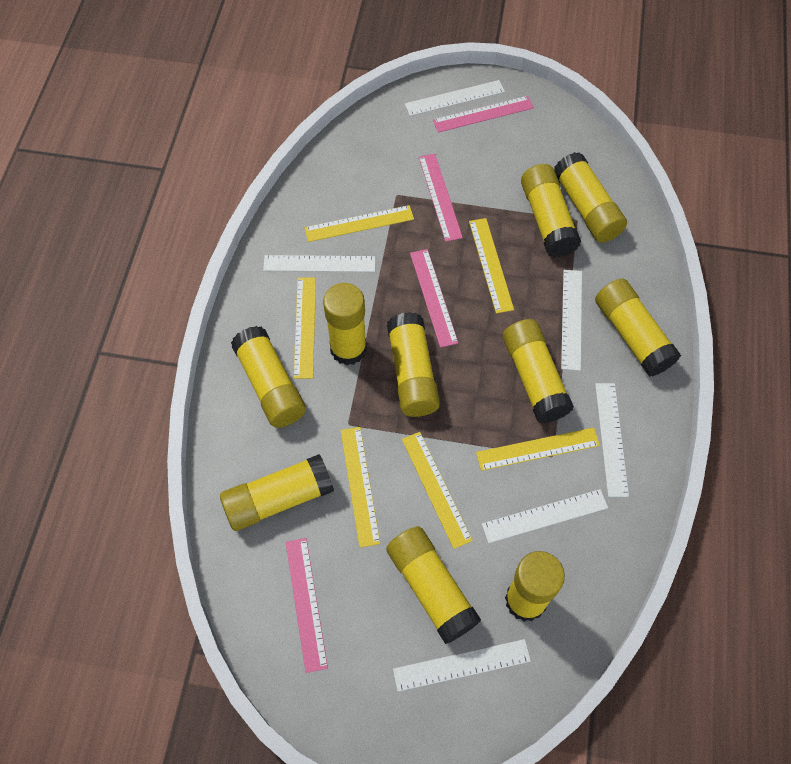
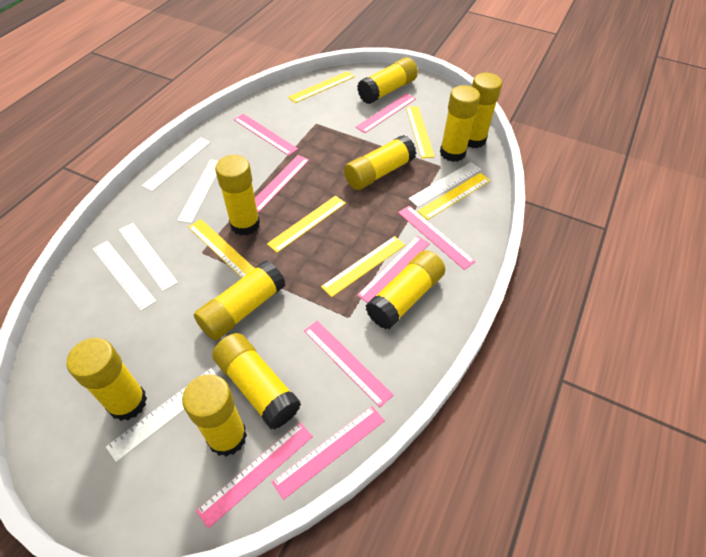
pink ruler: [285,538,328,673] [410,249,458,348] [419,154,463,242] [433,96,534,133] = 4 -> [196,422,313,528] [234,114,298,156] [255,155,309,213] [272,406,385,500] [304,321,393,407] [356,94,416,133] [357,236,430,303] [398,206,476,270] = 8

